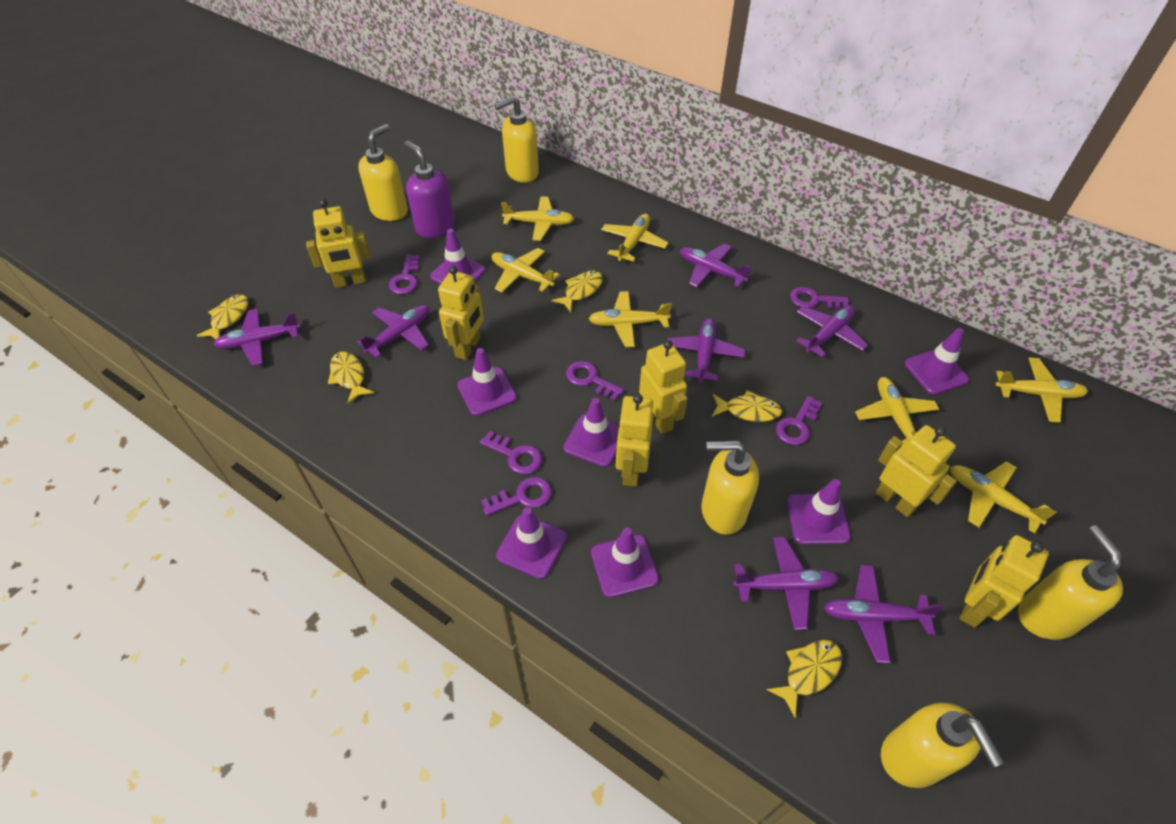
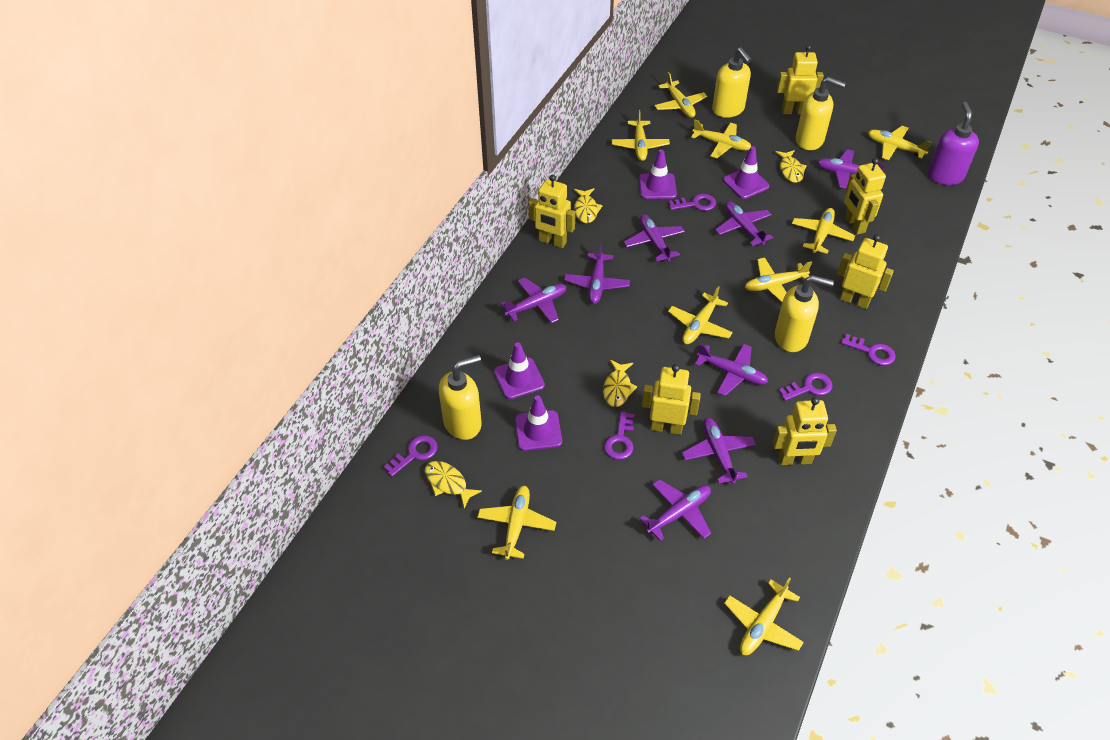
purple key: [389,255,420,294] [480,431,542,474] [481,477,552,516] [566,361,624,401] [776,396,822,445] [790,287,849,309] = 6 -> [383,435,438,477] [604,411,634,460] [668,194,716,211] [779,373,833,401] [841,334,896,365] = 5
purple plane: [213,309,301,366] [357,305,430,358] [667,318,745,382] [680,243,752,287] [733,537,839,630] [796,305,868,357] [824,565,943,663] = 7 -> [501,278,567,323] [564,243,630,304] [624,214,685,262] [639,479,711,541] [682,418,756,484] [695,344,768,396] [715,201,773,246] [817,149,885,189] = 8
purple traffic cone: [430,229,486,284] [457,348,517,416] [496,507,567,579] [563,398,618,467] [591,528,659,598] [787,479,851,544] [905,328,969,395] = 7 -> [494,342,545,399] [515,395,562,451] [639,149,677,199] [723,146,769,199] = 4
yellow fish: [197,294,248,339] [328,351,374,404] [551,271,603,312] [712,390,782,422] [767,640,842,718] = 5 -> [425,461,482,508] [574,188,603,223] [603,360,637,407] [775,150,807,183] = 4
yellow plane: [491,248,560,293] [501,196,575,241] [589,291,672,347] [601,214,668,262] [855,377,939,446] [950,461,1056,533] [995,357,1088,423] = 7 -> [477,486,556,560] [612,110,670,161] [654,72,707,118] [668,286,733,344] [691,120,751,158] [724,577,804,655] [745,258,812,302] [792,208,855,254] [868,126,932,160] = 9
yellow soap dispenser: [358,124,408,221] [494,95,539,183] [701,441,759,535] [881,703,1004,788] [1018,525,1123,640] = 5 -> [439,355,482,440] [712,47,752,118] [775,275,834,352] [796,77,846,150] = 4

